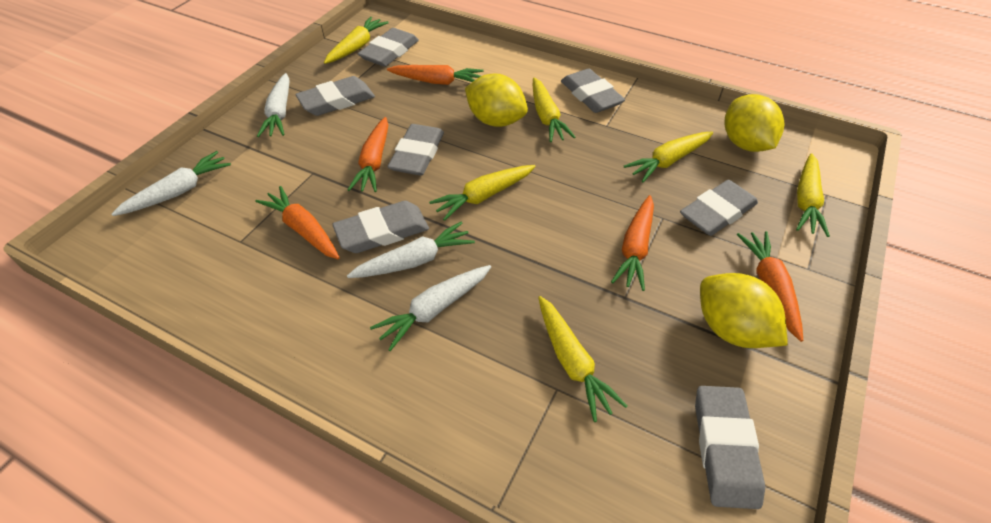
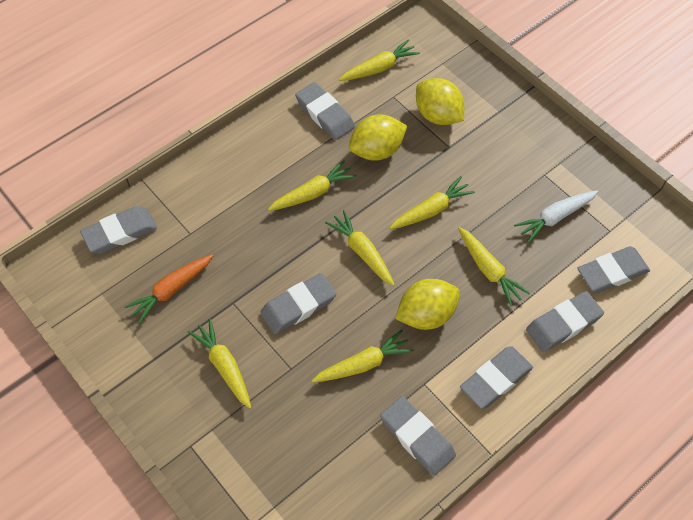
orange carrot: [255,186,340,259] [348,117,388,192] [387,65,484,85] [611,195,654,291] [737,231,803,342] = 5 -> [124,254,213,324] = 1
white carrot: [112,151,231,216] [257,73,290,137] [347,222,475,278] [370,265,491,351] = 4 -> [514,190,599,243] = 1
yellow carrot: [324,17,389,64] [429,165,536,221] [533,78,576,142] [538,296,627,422] [624,131,713,182] [796,153,830,237] = 6 -> [188,319,251,409] [268,160,356,211] [312,330,414,383] [325,210,395,286] [339,39,420,81] [389,176,475,230] [458,227,530,306] = 7

